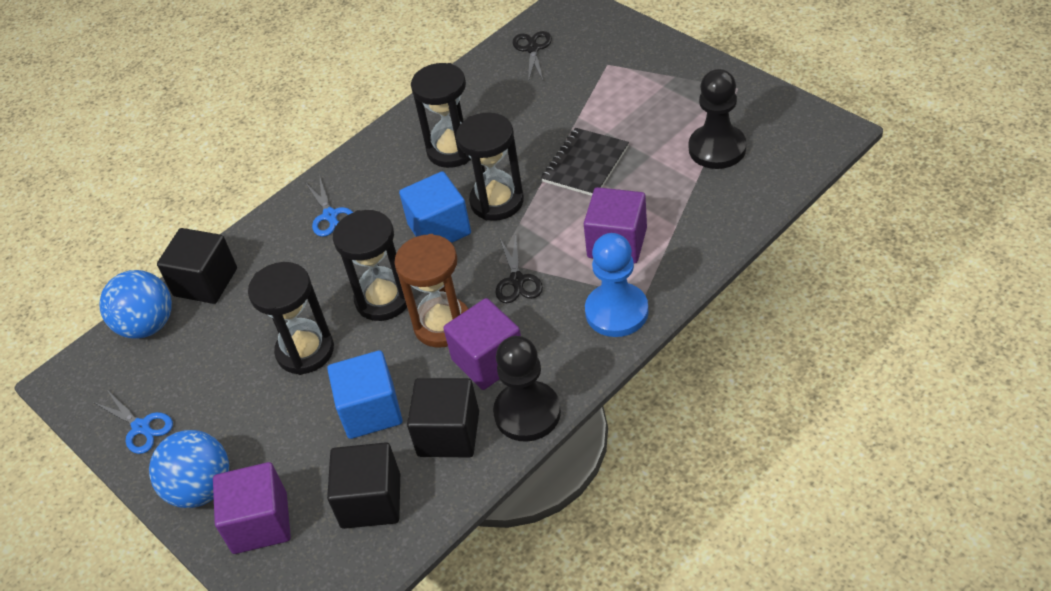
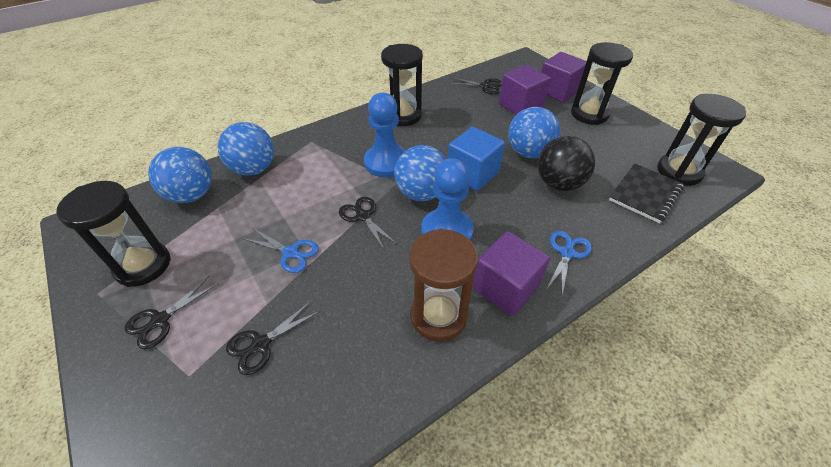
black ball: none = 0 -> [538,136,595,191] = 1
black cube: [157,228,237,304] [327,442,400,529] [407,378,479,458] = 3 -> none = 0
black pawn: [493,336,561,442] [689,69,746,169] = 2 -> none = 0
black scissors: [496,234,543,303] [513,31,552,82] = 2 -> [125,275,219,349] [226,301,321,375] [339,197,398,251] [448,77,502,94] = 4
blue ball: [99,270,172,339] [149,430,229,508] = 2 -> [148,147,212,203] [218,122,274,176] [394,145,446,201] [508,107,560,158] = 4
blue cube: [327,350,403,439] [399,171,471,243] = 2 -> [448,127,505,191] = 1
blue pawn: [585,233,649,337] = 1 -> [364,92,406,177] [421,158,474,240] = 2

